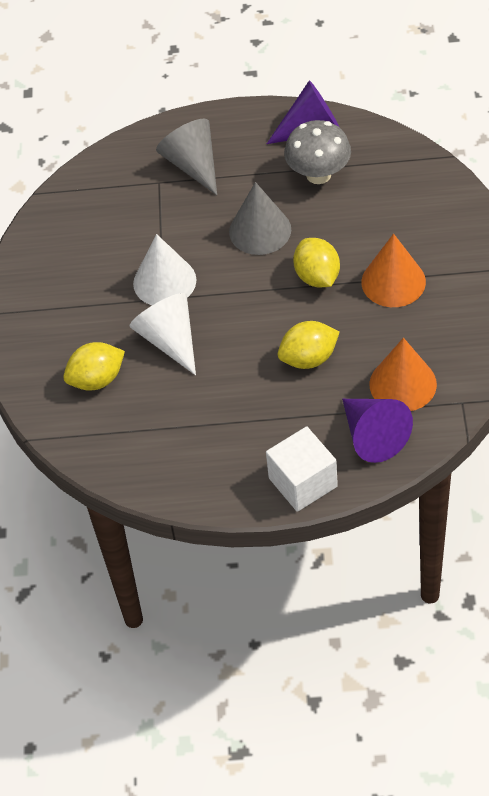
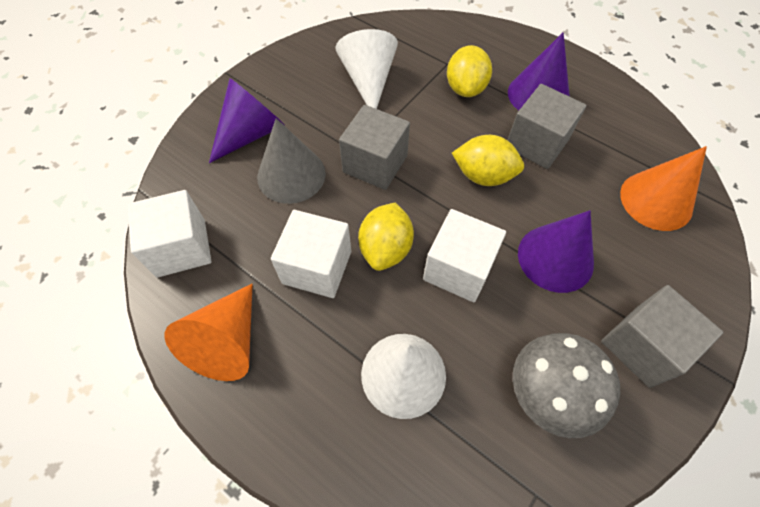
grey cone: [156,119,217,195] [229,182,291,255] = 2 -> [257,118,326,204] = 1
grey cube: none = 0 -> [339,105,410,190] [508,84,587,169] [601,285,723,388] = 3
purple cone: [267,80,339,144] [342,399,413,463] = 2 -> [209,78,285,163] [508,32,570,110] [518,210,594,293] = 3
white cube: [266,427,338,512] = 1 -> [127,190,212,278] [271,210,351,298] [423,209,506,302] = 3

